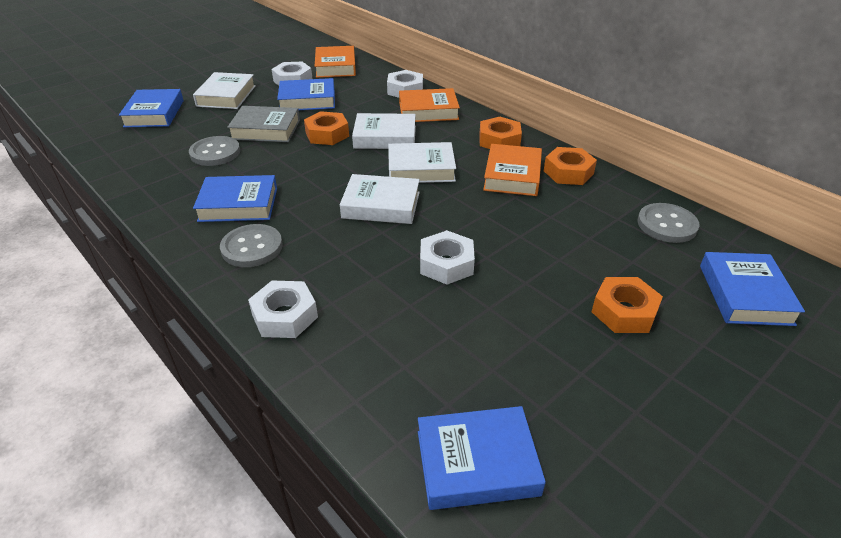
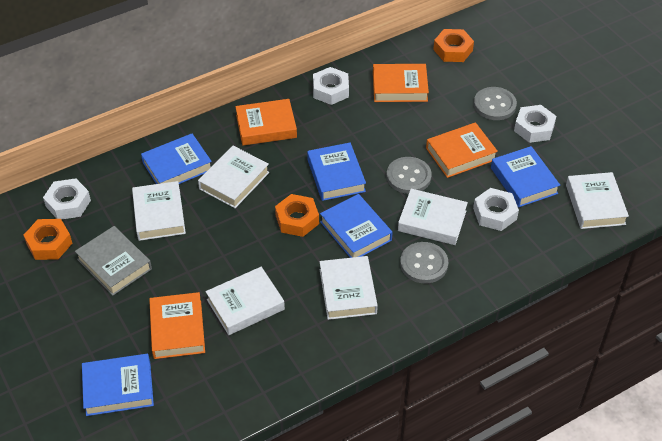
orange book: [315,46,356,78] [399,88,460,122] [483,144,542,196] = 3 -> [149,292,205,359] [235,99,297,146] [373,64,429,102] [426,122,498,178] = 4
orange nut: [304,111,349,145] [479,117,522,149] [544,147,597,185] [592,277,663,333] = 4 -> [24,219,72,260] [275,194,319,237] [433,29,474,62] = 3
white book: [193,72,256,109] [340,174,420,224] [352,113,416,149] [388,142,456,183] = 4 -> [132,181,186,241] [198,146,269,208] [206,267,285,335] [320,256,378,320] [398,189,468,245] [566,172,629,229] = 6

